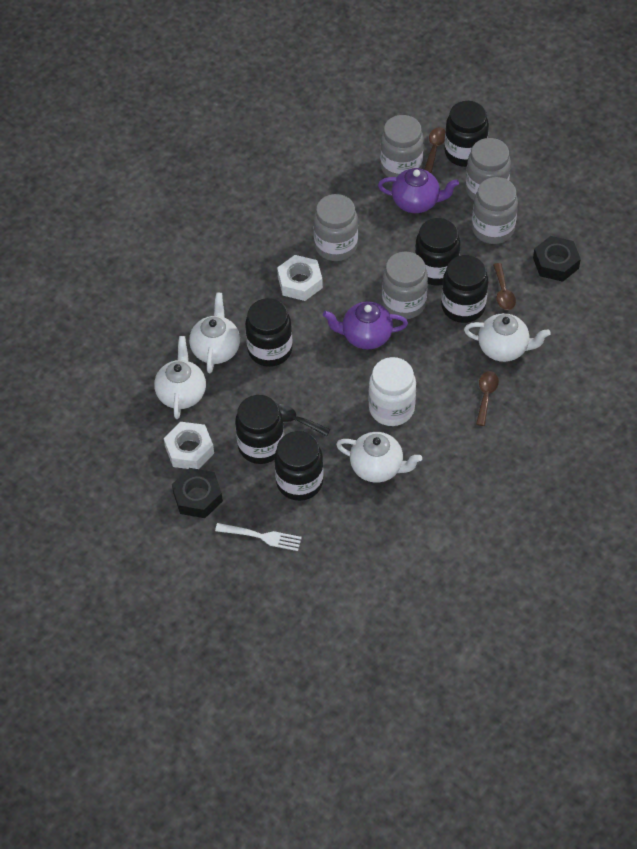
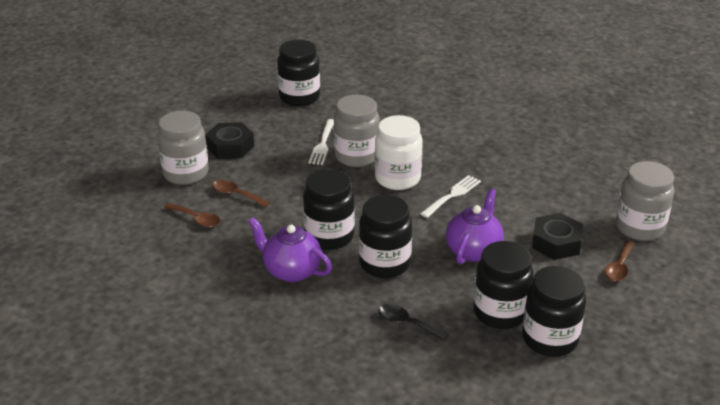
black jar: [235,395,284,464] [245,298,293,367] [274,431,324,501] [415,218,460,285] [441,255,488,323] [444,101,489,167] = 6 -> [277,40,320,106] [303,169,355,250] [359,195,412,278] [473,241,533,329] [522,266,586,357] = 5
grey jar: [314,194,358,261] [380,115,424,177] [382,252,428,319] [466,138,511,200] [472,177,518,244] = 5 -> [157,111,209,185] [334,95,380,167] [616,161,674,241] = 3
white fork: [215,523,302,551] = 1 -> [309,119,334,165] [420,175,481,218] = 2
white nut: [164,422,214,469] [277,255,323,301] = 2 -> none = 0
white teapot: [154,336,206,419] [189,292,240,373] [336,432,422,483] [464,313,551,362] = 4 -> none = 0

